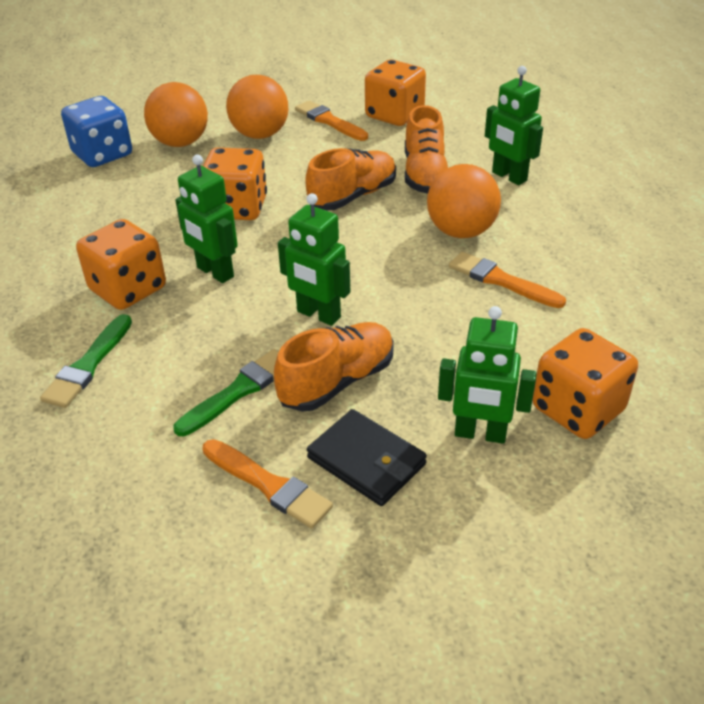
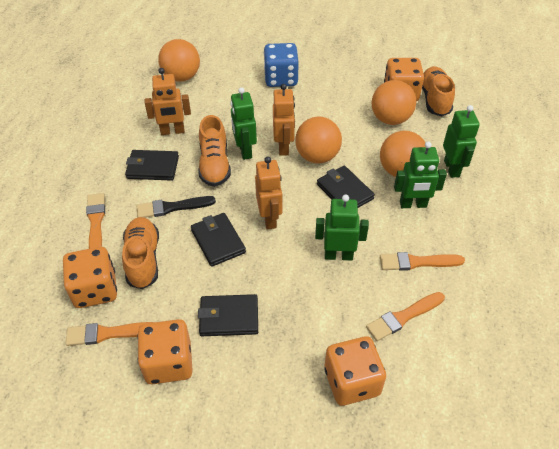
black brush: none = 0 -> [137,196,216,218] = 1
black wallet: [307,409,427,506] = 1 -> [125,150,179,181] [191,213,246,267] [198,294,258,336] [317,166,375,208] = 4
green brush: [40,314,132,408] [174,349,278,436] = 2 -> none = 0
orange ball: [144,82,208,147] [226,75,288,139] [427,164,501,238] = 3 -> [158,39,200,81] [295,117,342,163] [371,80,416,125] [380,131,425,177] = 4
orange brush: [202,439,333,528] [295,100,368,141] [449,252,566,308] = 3 -> [66,322,154,346] [86,193,105,249] [366,292,445,341] [380,252,465,271] = 4
orange robot: none = 0 -> [144,68,191,135] [255,156,282,230] [273,84,295,156] = 3

